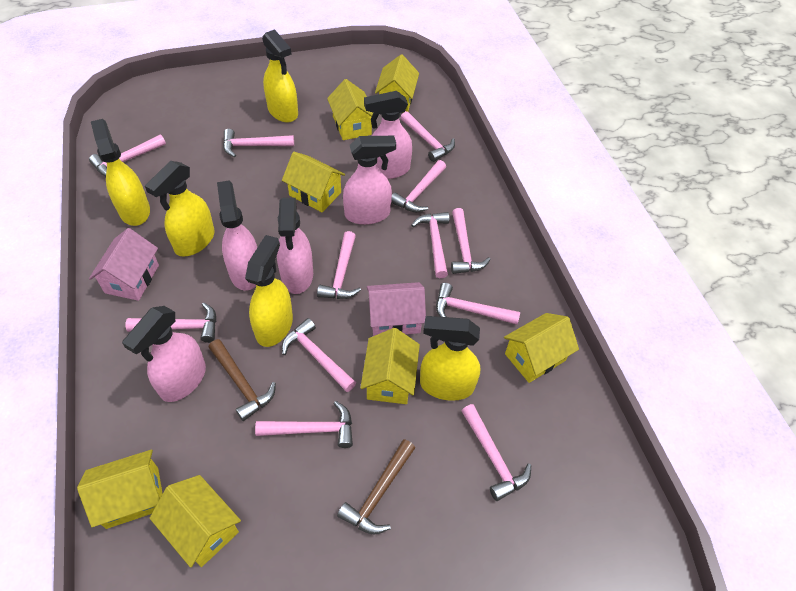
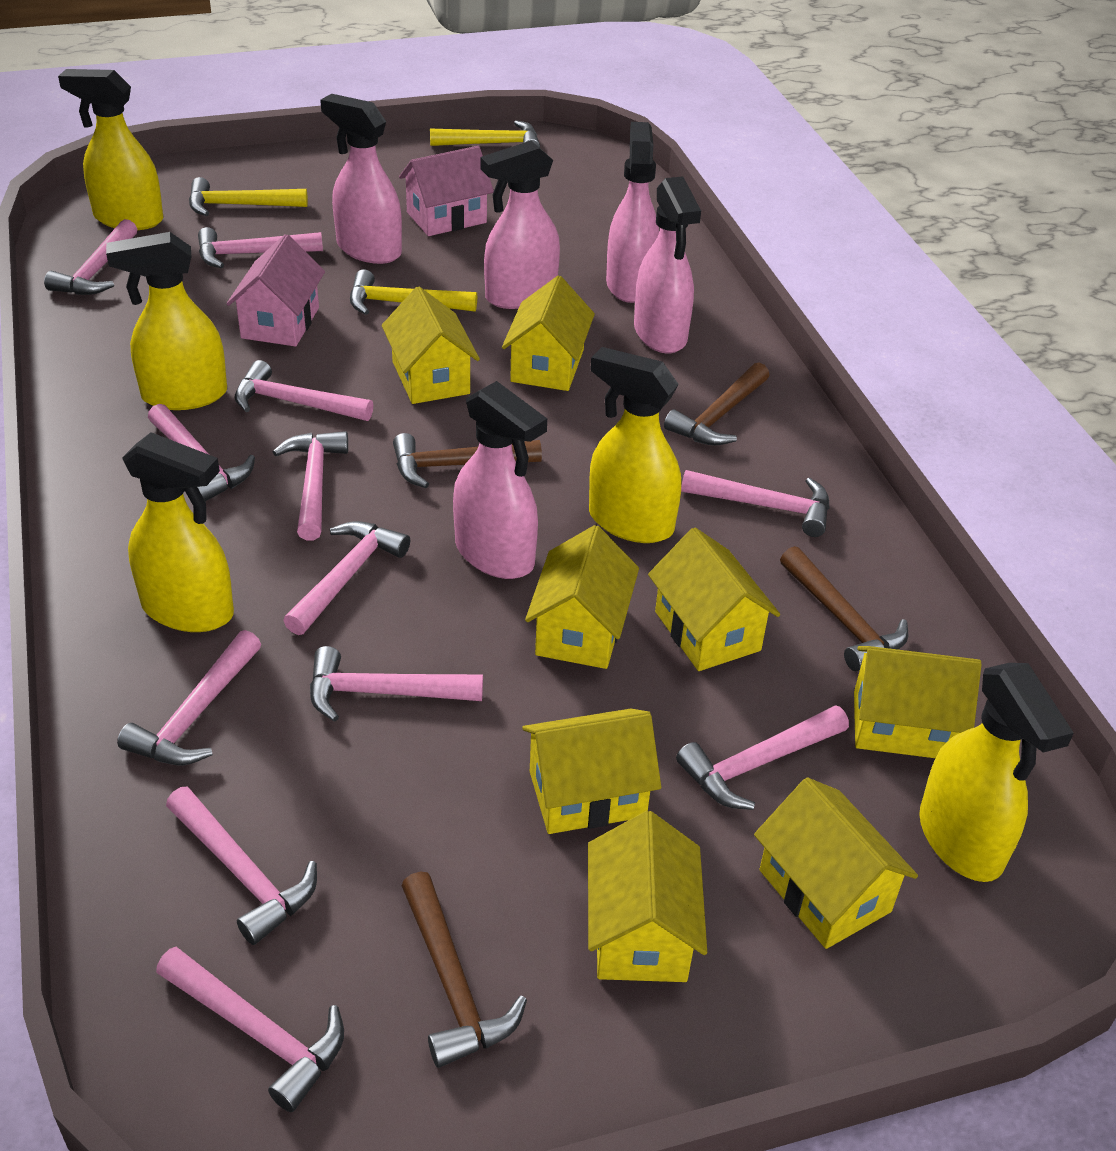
brown hammer: [208,339,276,421] [337,439,415,534] = 2 -> [393,433,542,488] [402,871,527,1068] [664,362,769,446] [780,546,908,672] = 4
yellow hammer: none = 0 -> [189,177,308,216] [350,269,477,315] [430,120,540,148] = 3
yellow house: [77,450,163,529] [150,475,241,568] [282,152,345,212] [327,79,373,140] [360,328,420,404] [375,54,419,112] [504,313,579,383] = 7 -> [382,287,480,404] [502,276,595,391] [522,708,661,834] [525,525,639,669] [588,811,707,982] [648,528,780,671] [754,778,918,949] [854,646,982,758] = 8

